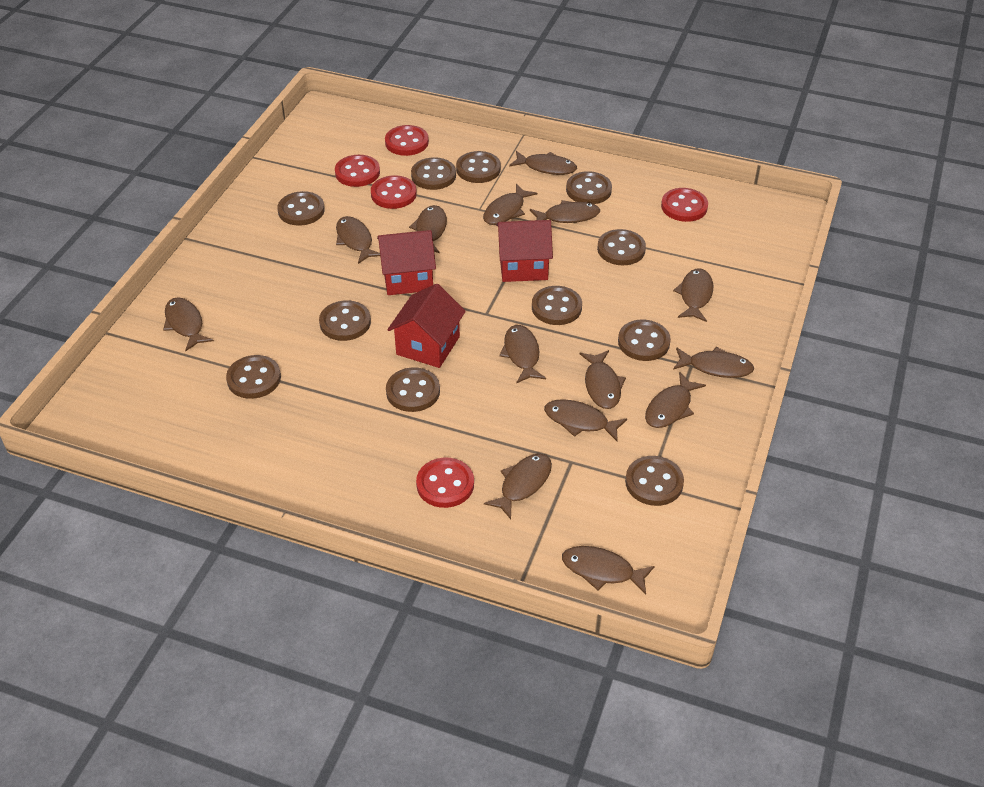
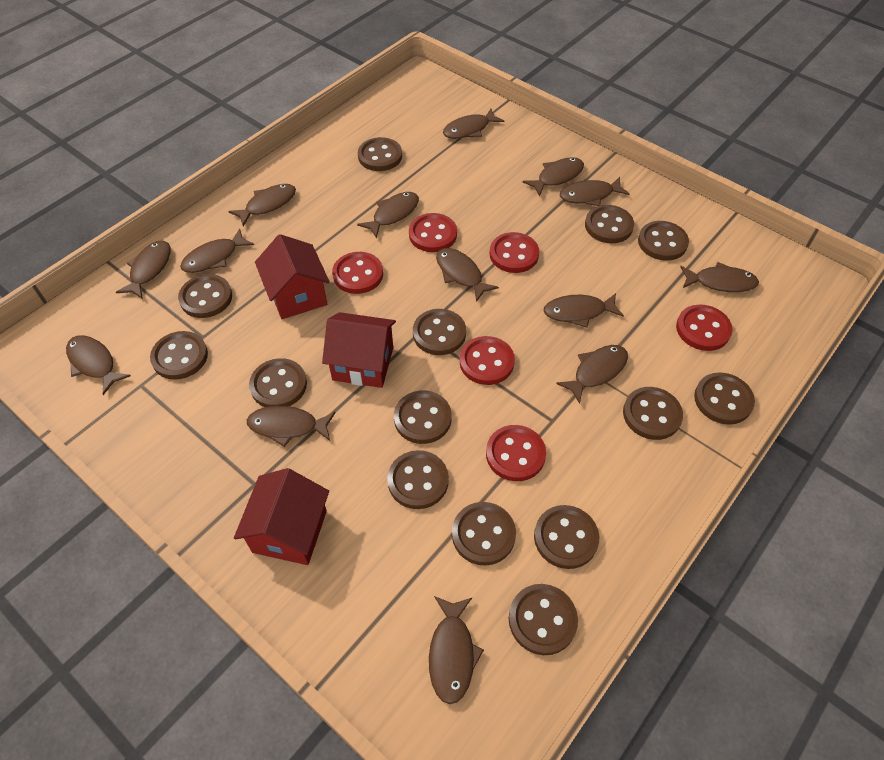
brown button: [226,355,281,399] [277,191,325,226] [319,300,371,341] [386,367,440,412] [411,157,456,190] [456,151,501,183] [532,286,582,325] [566,171,612,204] [597,229,646,265] [618,320,671,361] [625,456,684,506] = 11 -> [150,331,208,380] [178,274,232,318] [249,358,307,407] [358,137,402,171] [387,450,449,509] [394,390,452,444] [413,309,466,355] [452,502,516,566] [509,584,578,655] [534,505,599,569] [585,205,634,243] [623,387,683,440] [638,221,689,261] [694,372,755,425] = 14
red button: [335,155,380,187] [371,175,417,209] [385,125,429,156] [416,458,474,508] [661,188,708,222] = 5 -> [332,252,383,294] [409,213,457,252] [460,336,515,385] [486,425,546,481] [490,232,539,273] [676,304,733,351] = 6

